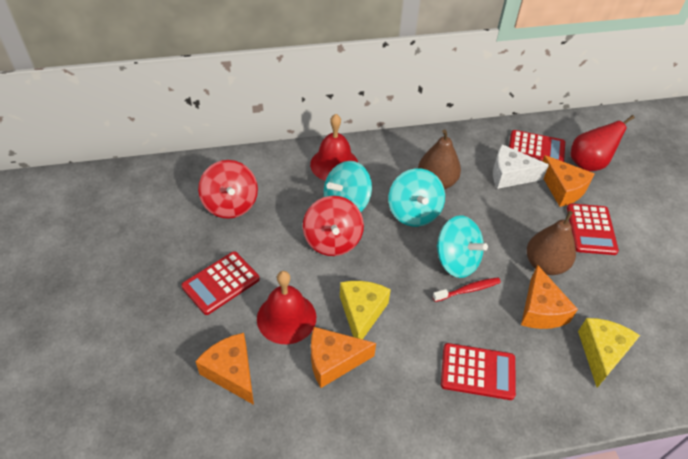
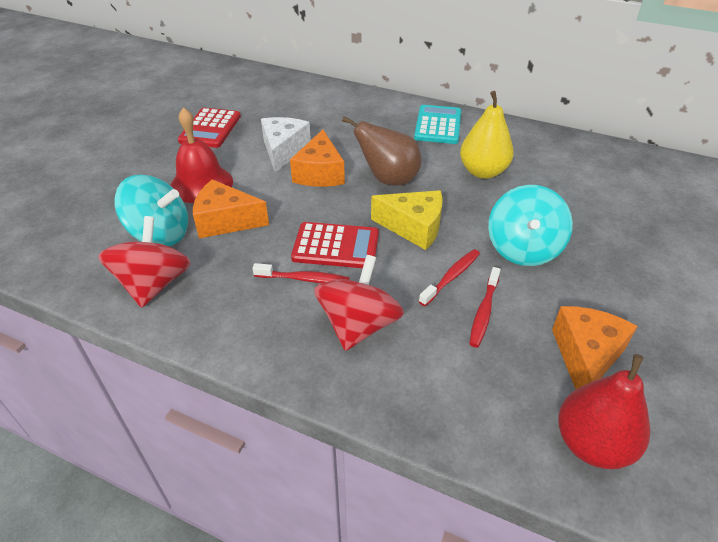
brown pear: [418,130,461,189] [527,211,576,275] = 2 -> [342,116,421,185] = 1
orange cheese: [195,333,254,405] [311,327,376,388] [521,265,578,329] [542,155,595,207] = 4 -> [193,179,269,238] [290,130,345,187] [552,306,638,389] = 3
red bell: [257,271,316,344] [310,114,358,181] = 2 -> [170,107,233,203] = 1
red calculator: [181,251,260,315] [441,343,516,400] [509,130,565,162] [567,204,619,255] = 4 -> [178,108,241,148] [291,222,379,268] = 2
red toothbrush: [432,277,501,302] = 1 -> [252,263,349,283] [419,249,480,306] [469,267,501,348] = 3
turquoise calculator: none = 0 -> [414,105,461,144] = 1
turquoise spinning top: [324,161,372,212] [388,168,445,227] [436,215,488,278] = 3 -> [115,175,188,246] [488,185,573,266] = 2
yellow cheese: [340,281,391,339] [578,318,640,388] = 2 -> [371,190,443,250] = 1
yellow pear: none = 0 -> [460,91,514,179] = 1

